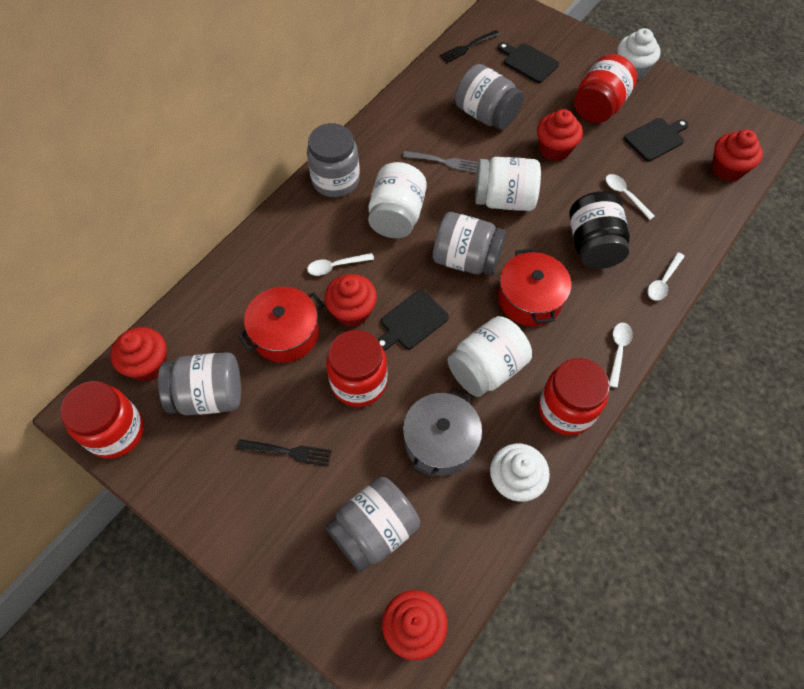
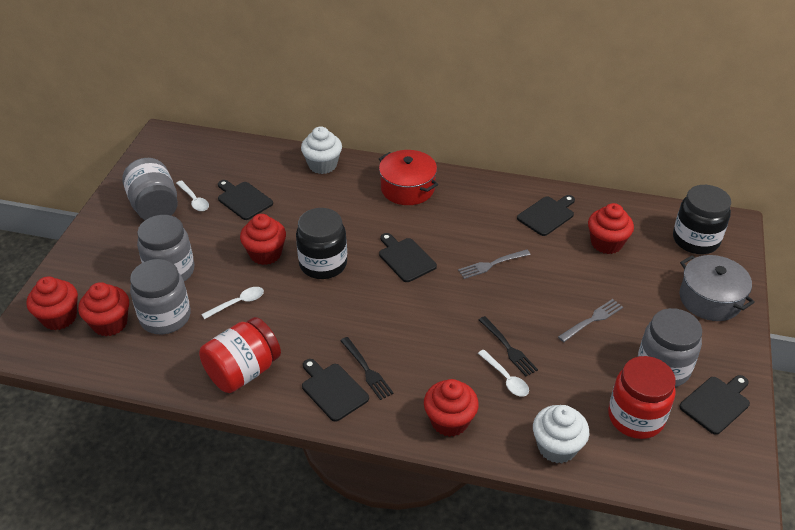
black cutting board: [377,290,449,351] [498,42,559,83] [624,118,689,161] = 3 -> [218,180,273,220] [302,359,369,422] [379,233,437,282] [517,195,575,236] [680,375,750,435] = 5
black jar: [569,191,630,269] = 1 -> [296,208,347,279] [673,185,731,254] = 2
grey fork: [403,151,478,173] = 1 -> [458,250,531,279] [558,299,623,342] = 2
grey jar: [158,352,241,415] [307,123,360,197] [325,477,420,572] [433,212,506,275] [455,64,524,130] = 5 -> [122,158,178,220] [130,259,190,334] [137,215,194,281] [637,308,702,387] = 4
red jar: [60,381,144,458] [326,330,387,407] [539,358,610,435] [574,54,637,123] = 4 -> [199,317,281,393] [608,356,676,439] = 2
red pot: [238,287,324,363] [498,248,571,326] = 2 -> [379,150,438,205] = 1
white jar: [368,162,427,238] [448,316,532,397] [475,157,541,211] = 3 -> none = 0
white spoon: [307,253,374,276] [606,174,655,220] [609,323,633,388] [647,252,685,301] = 4 -> [176,180,209,211] [201,287,264,319] [478,350,529,397] = 3

